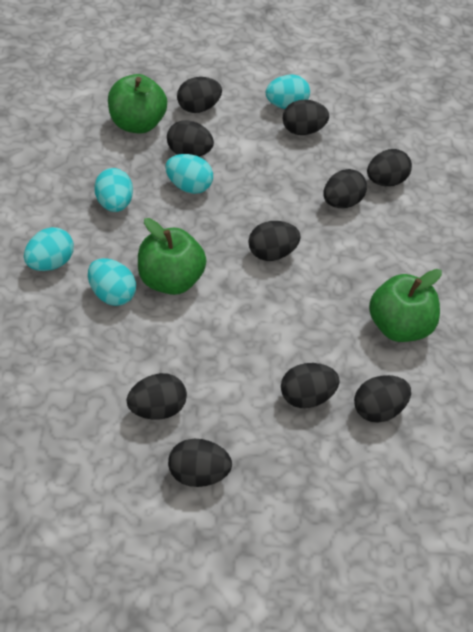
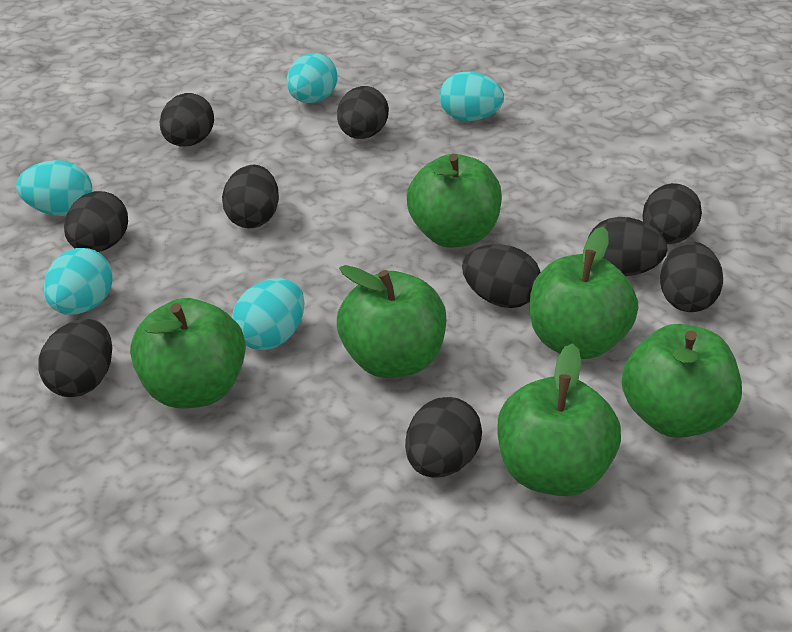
green apple: [108,74,167,134] [138,218,207,295] [369,269,442,342] = 3 -> [130,298,246,408] [337,265,446,378] [407,154,502,247] [498,343,621,496] [530,227,638,359] [622,324,742,438] = 6

